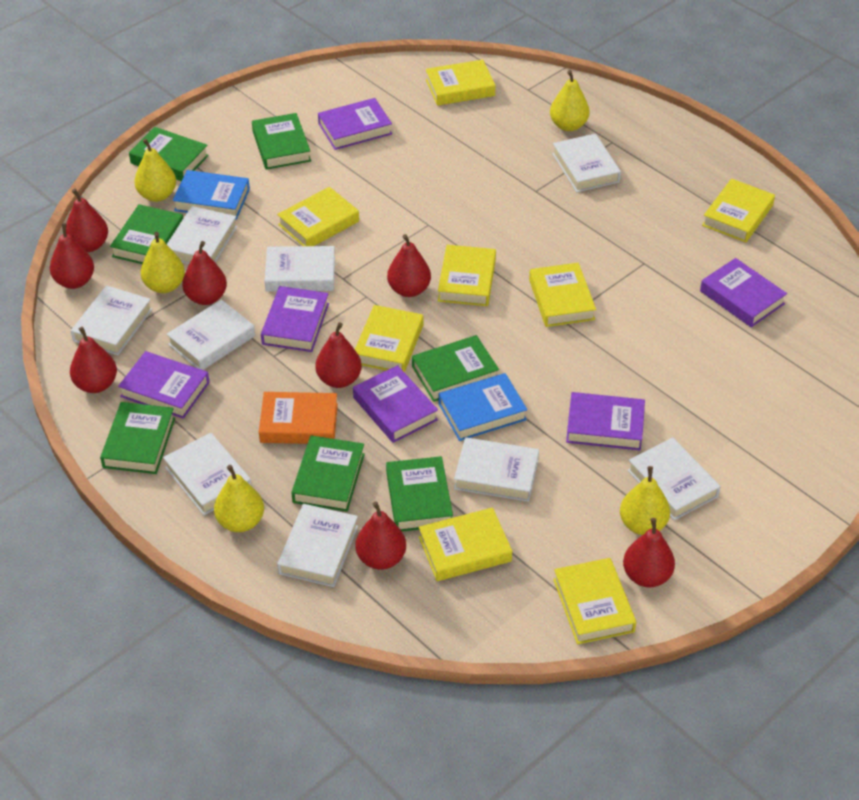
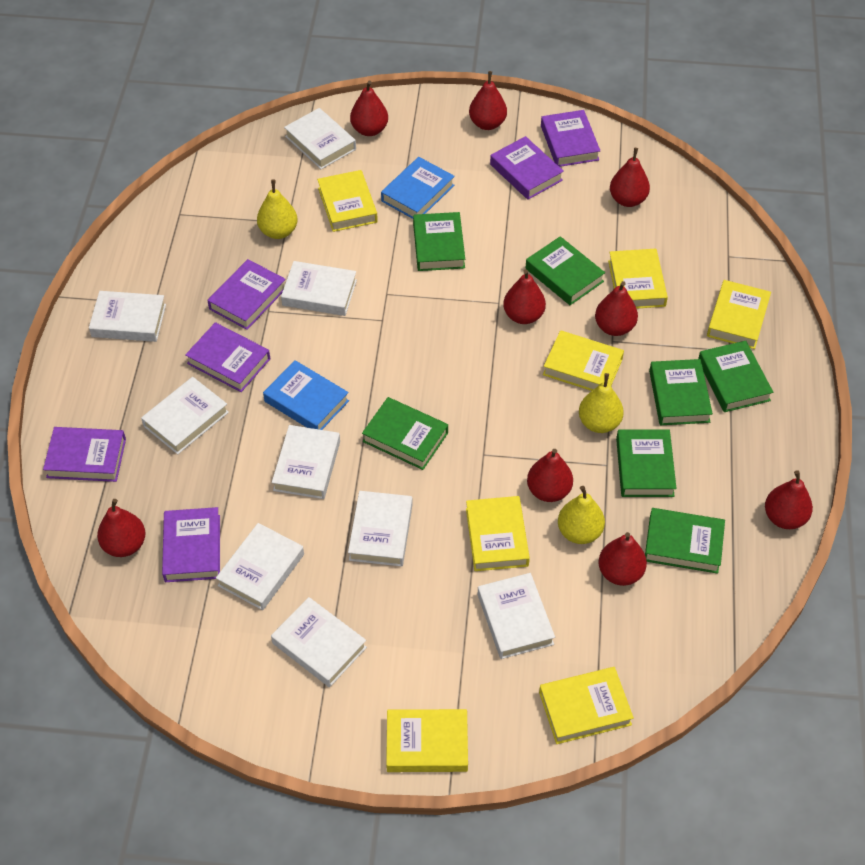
orange book: [259,392,338,444] = 1 -> none = 0
red pear: [50,223,94,289] [66,189,108,252] [70,327,117,393] [182,241,227,305] [315,322,362,388] [356,501,406,570] [387,234,431,297] [623,518,675,587] = 8 -> [97,499,146,557] [350,81,388,136] [469,71,507,130] [503,269,546,324] [527,448,573,502] [595,281,638,336] [598,532,647,586] [610,148,650,207] [765,470,813,529] = 9
yellow book: [277,187,359,246] [355,305,423,373] [419,508,512,581] [426,60,496,106] [438,245,496,306] [529,263,596,327] [553,558,636,644] [702,179,775,242] = 8 -> [317,170,378,232] [386,709,468,772] [466,496,530,571] [539,667,634,744] [543,330,624,391] [608,249,668,309] [707,280,771,349] = 7
yellow pear: [134,139,176,202] [141,232,185,293] [214,465,264,532] [550,70,590,131] [620,466,670,535] = 5 -> [257,179,298,239] [558,486,605,544] [579,373,624,433] = 3

